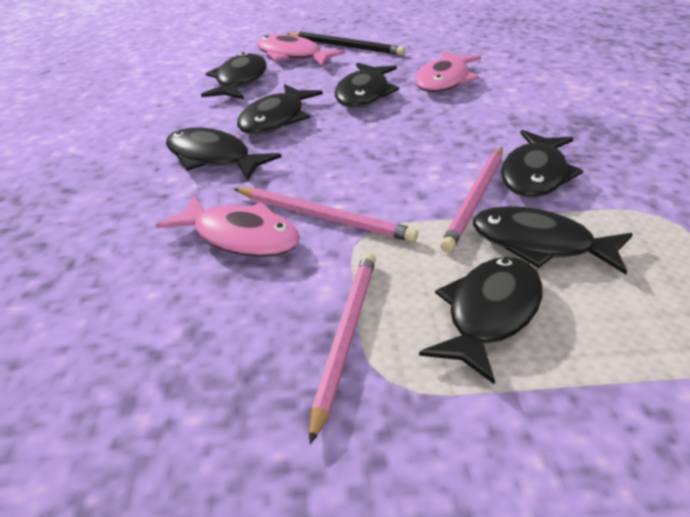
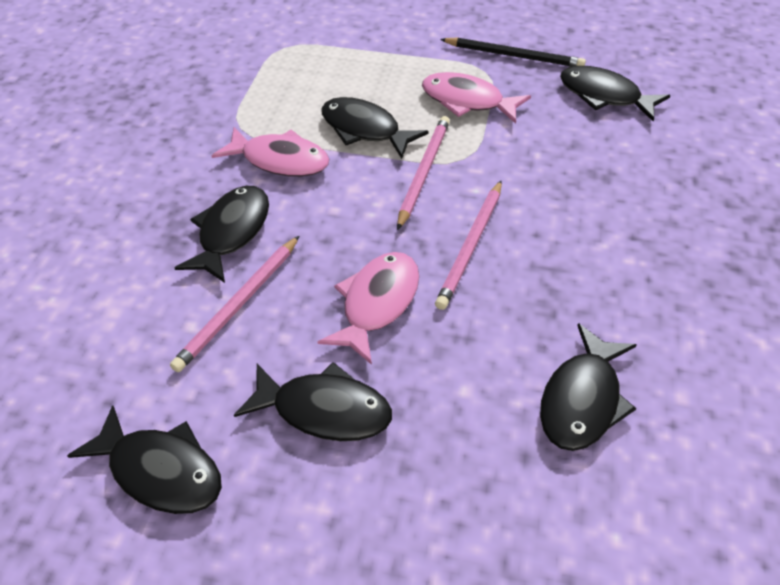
black fish: [166,127,281,180] [201,52,267,99] [237,84,323,134] [335,63,399,108] [419,257,542,385] [473,206,633,274] [501,130,583,198] = 7 -> [67,405,222,514] [174,186,269,283] [234,362,392,441] [321,97,429,159] [540,323,636,451] [560,66,671,121] = 6

